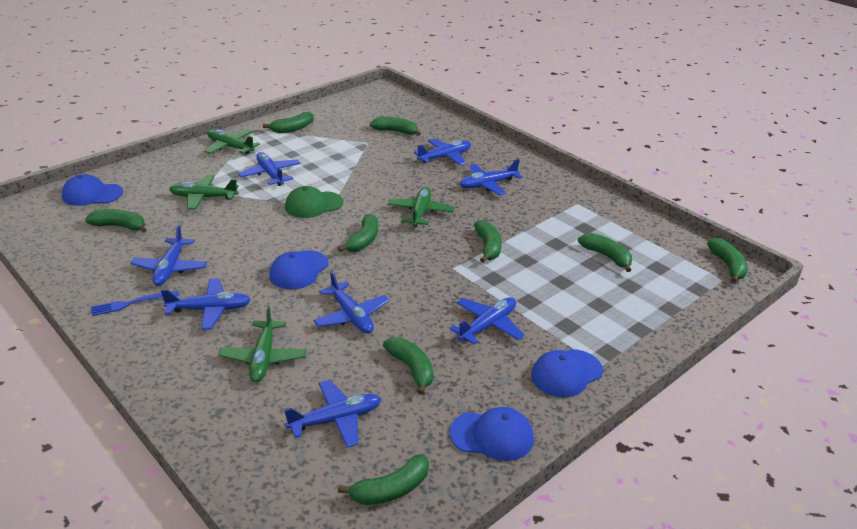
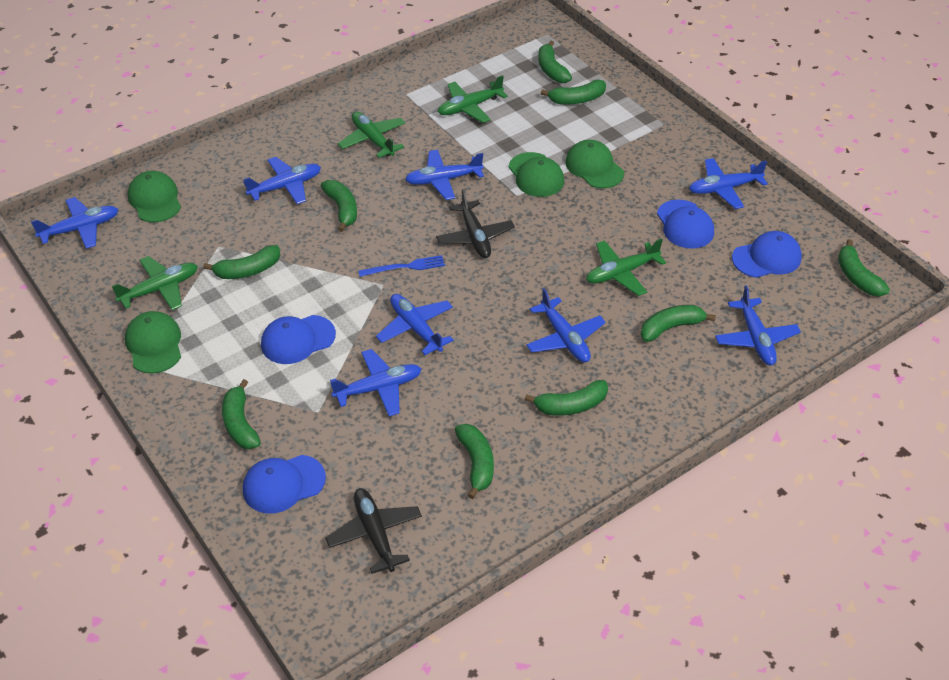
black plane: none = 0 -> [325,488,422,574] [436,189,515,258] = 2
green cap: [285,186,343,218] = 1 -> [125,311,181,374] [128,171,181,222] [508,152,564,197] [565,140,624,188] = 4

